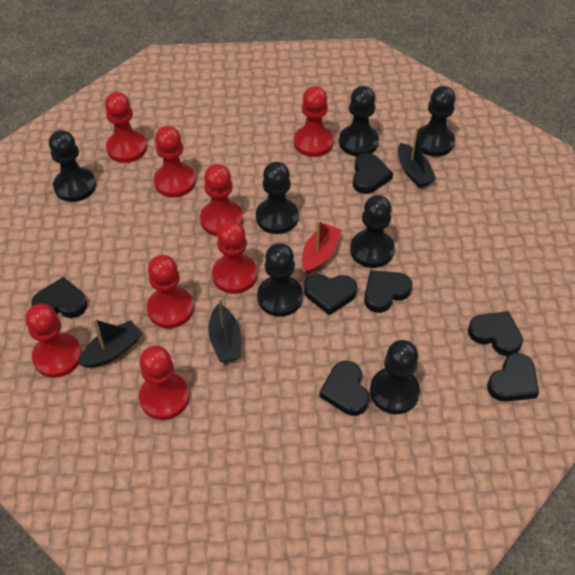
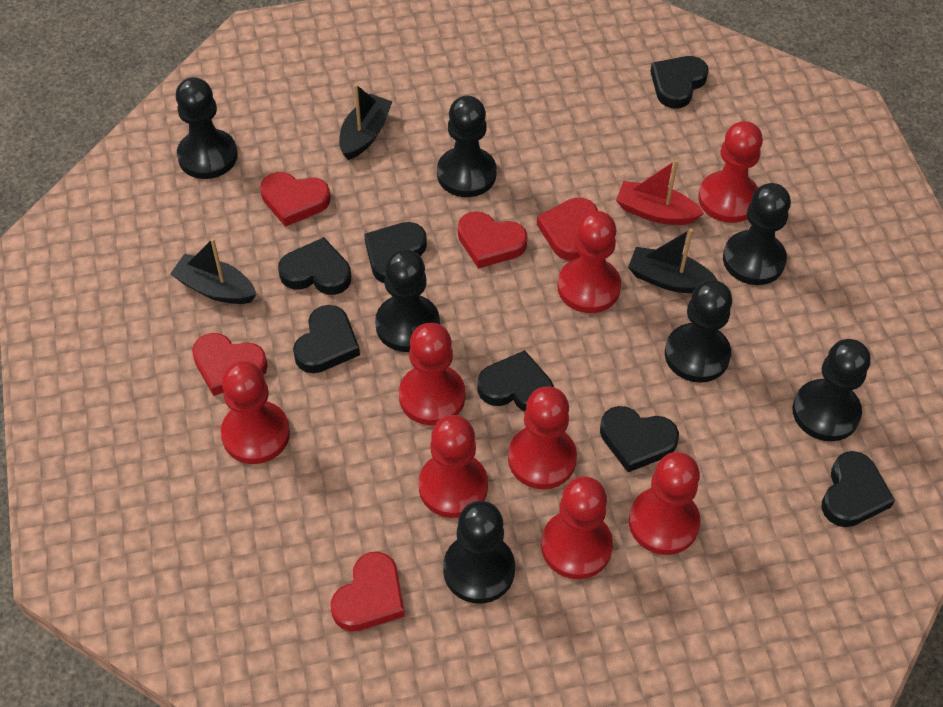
red heart: none = 0 -> [192,333,268,396] [260,172,331,227] [331,552,405,631] [458,211,527,269] [537,198,598,261] = 5

